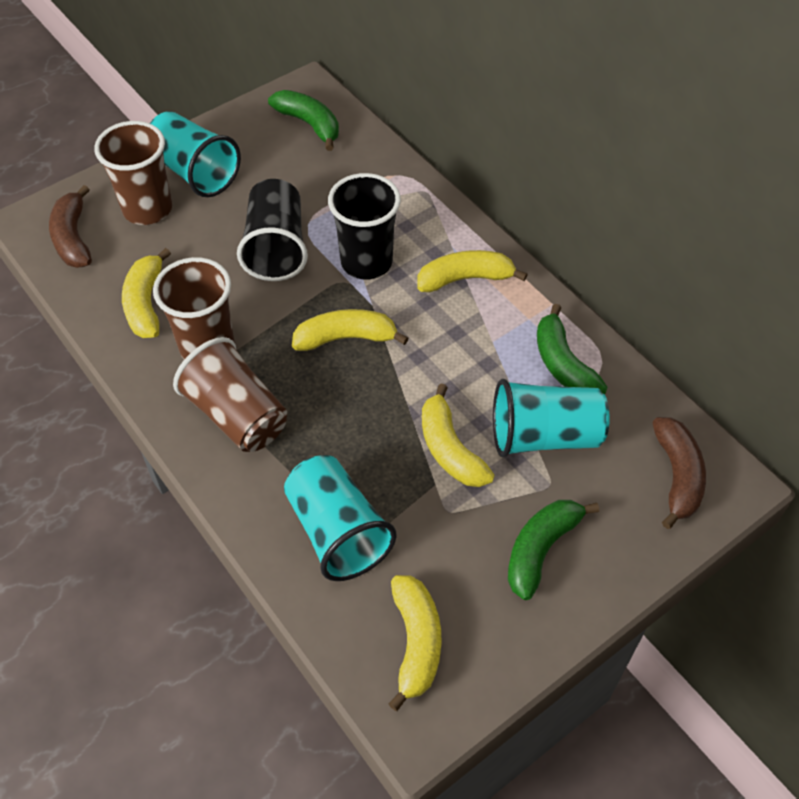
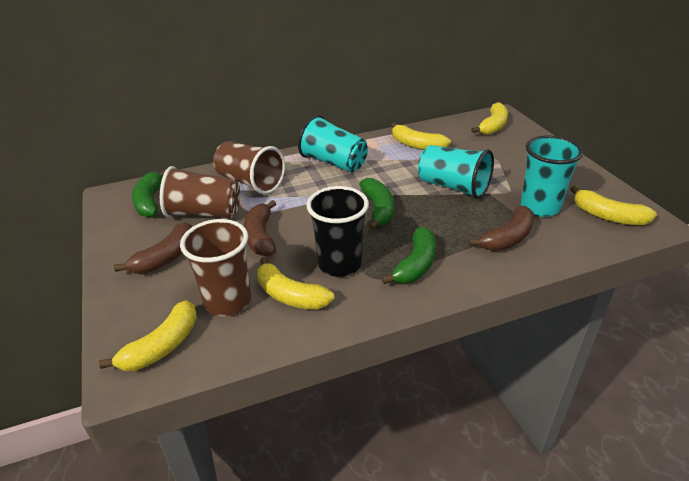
black cup: [237,179,308,281] [328,173,401,279] = 2 -> [306,186,369,277] = 1
brown banana: [49,185,92,268] [652,417,706,529] = 2 -> [114,222,192,274] [244,200,276,256] [469,206,534,251] = 3

